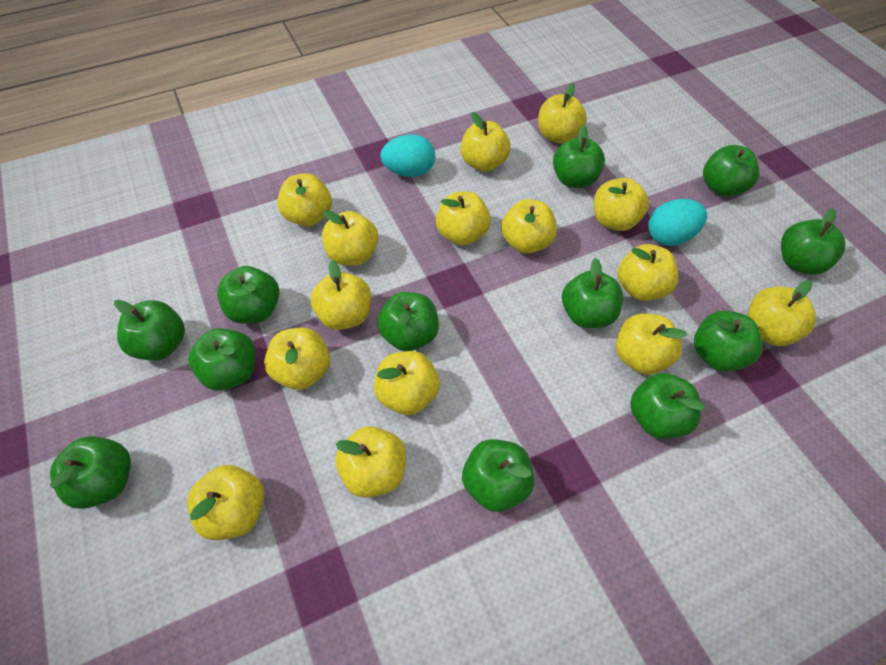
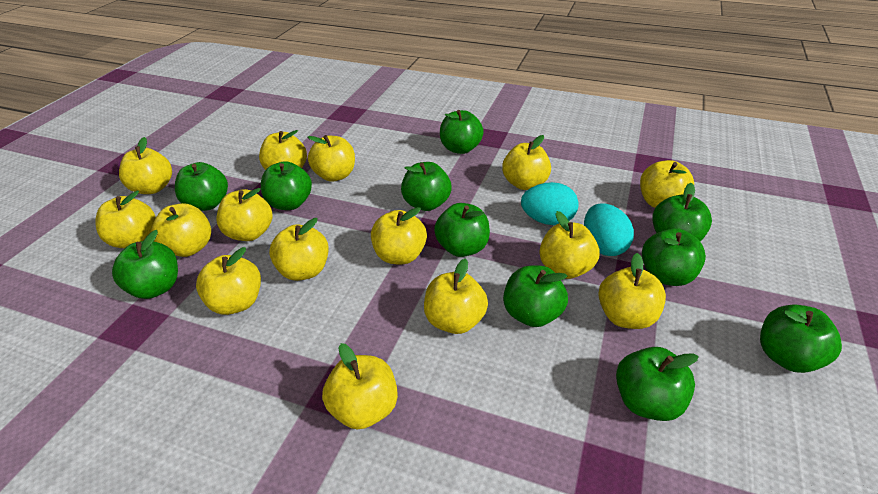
green apple: [50,436,131,509] [114,300,185,360] [188,328,256,391] [217,266,279,324] [377,292,439,351] [462,439,534,512] [553,125,605,188] [562,258,623,328] [630,373,705,439] [694,311,763,372] [703,145,759,197] [781,208,845,275] = 12 -> [112,230,178,299] [175,162,228,211] [261,161,312,210] [401,162,452,211] [434,203,490,257] [440,110,484,154] [503,266,568,327] [616,347,699,421] [642,228,706,286] [652,183,712,241] [760,304,842,373] = 11

